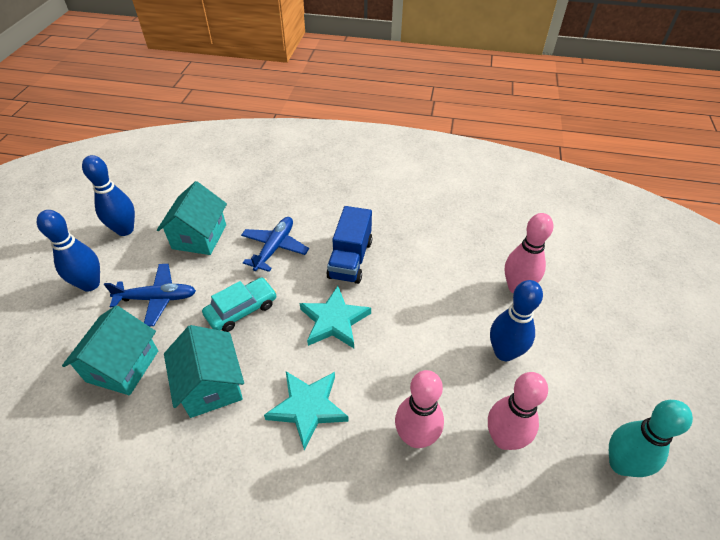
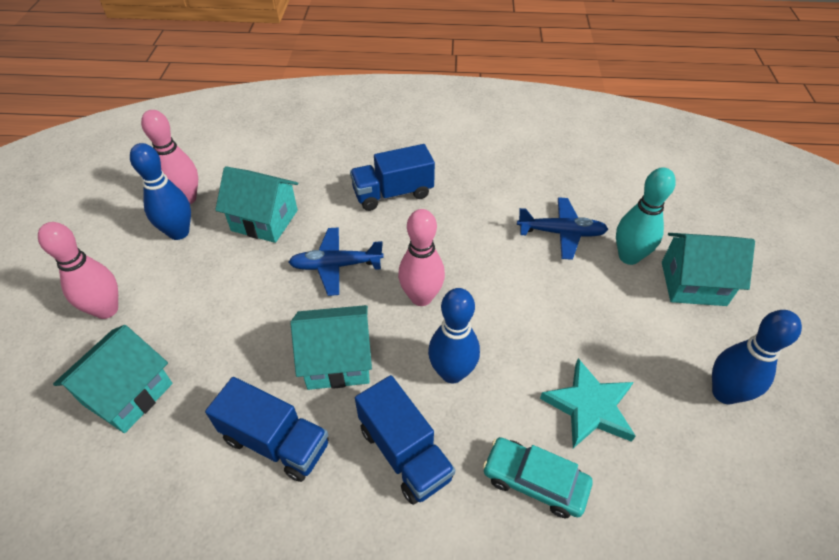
blue truck: [326,206,372,284] = 1 -> [205,377,329,482] [350,144,435,211] [355,375,455,505] = 3
turquoise house: [62,306,158,395] [157,181,227,255] [164,325,244,418] = 3 -> [53,325,173,433] [215,166,298,243] [291,305,372,390] [662,233,755,306] = 4
turquoise star: [264,372,349,450] [300,286,371,348] = 2 -> [540,358,636,448] = 1

